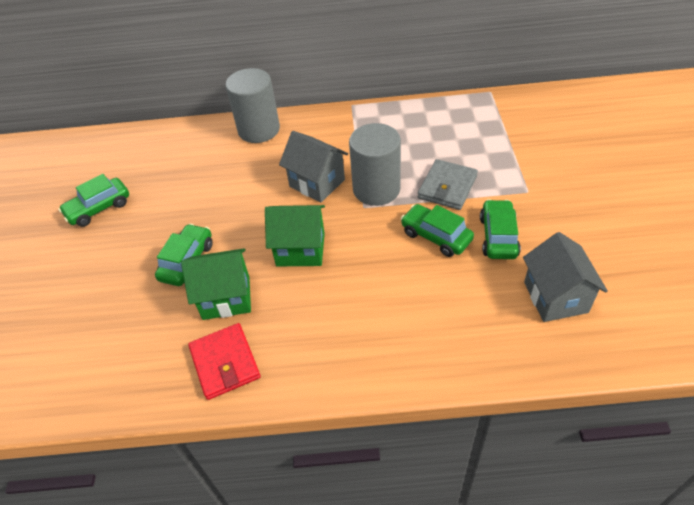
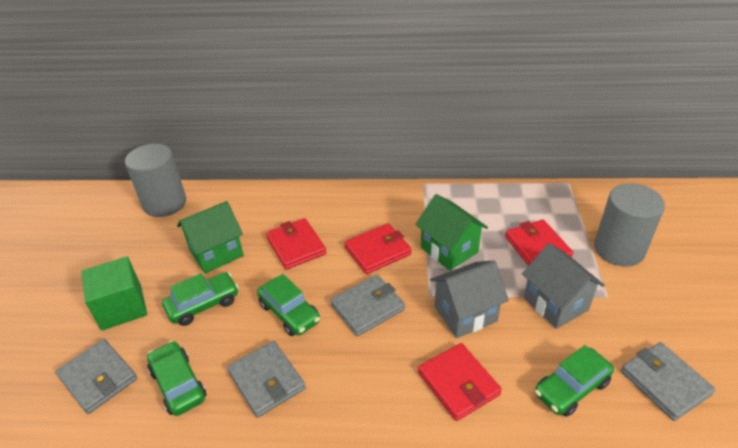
green cube: none = 0 -> [81,257,147,331] = 1
grey wallet: [418,159,478,210] = 1 -> [55,339,137,414] [227,341,306,418] [330,275,405,336] [621,342,716,421] = 4
red wallet: [188,323,261,400] = 1 -> [266,218,326,270] [344,223,412,274] [418,343,502,421] [505,219,573,266] = 4

